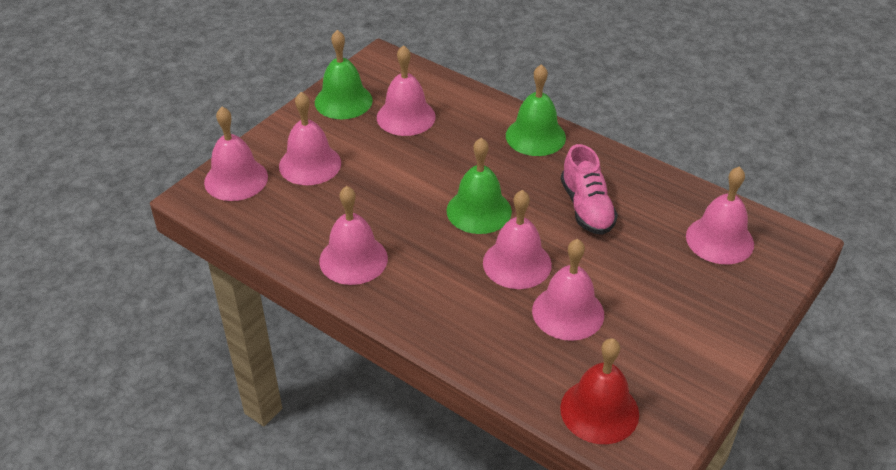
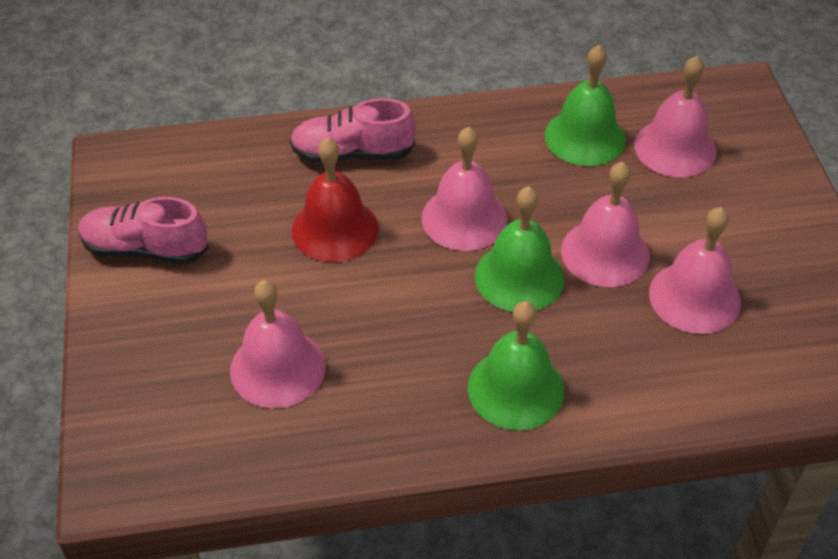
pink bell: [204,107,268,201] [279,92,341,185] [319,186,388,285] [377,45,436,136] [483,190,552,289] [532,239,604,341] [686,166,754,264] = 7 -> [230,280,326,408] [421,126,508,251] [561,162,650,287] [634,56,716,177] [649,207,741,334] = 5
pink shoe: [561,144,618,235] = 1 -> [78,197,208,264] [290,98,416,163] = 2

